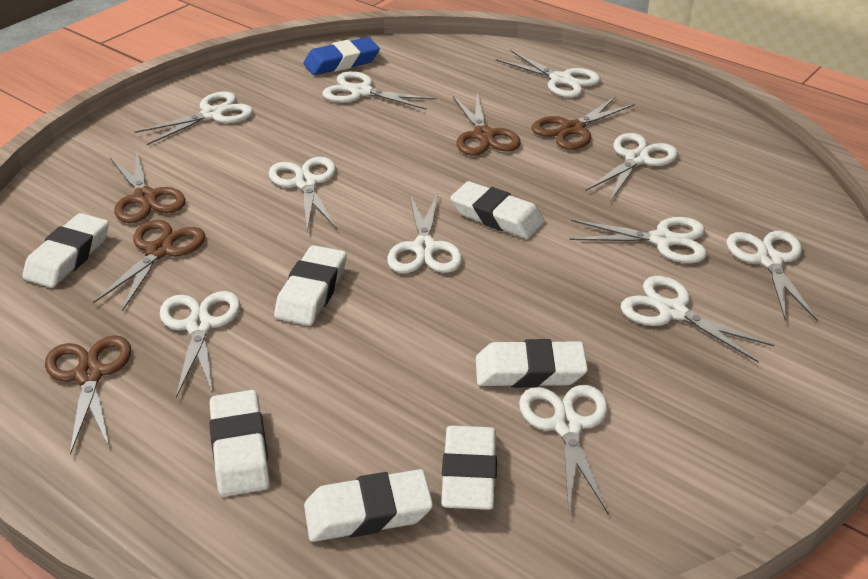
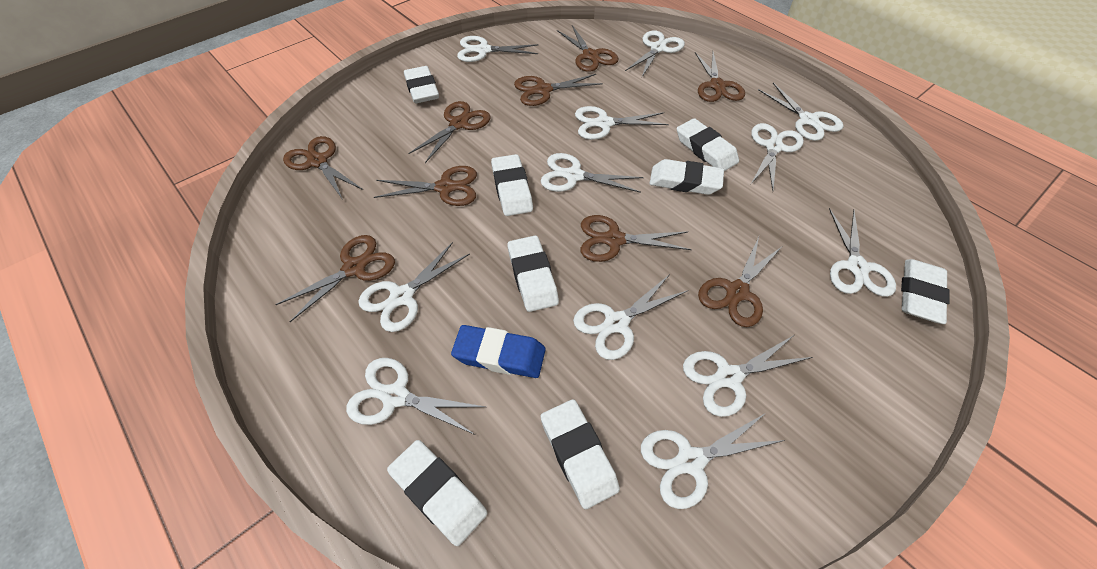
brown scissors: [45,335,131,455] [93,220,205,311] [110,150,186,223] [453,93,521,156] [531,96,635,150] = 5 -> [275,235,395,322] [283,136,363,200] [374,166,477,206] [408,101,491,163] [514,74,603,106] [557,25,618,72] [581,215,692,262] [695,52,745,102] [698,237,782,327] = 9
white eraser: [23,213,109,288] [210,390,270,497] [274,245,347,326] [304,469,433,542] [441,426,497,510] [450,181,544,239] [476,339,588,388] = 7 -> [387,440,487,546] [404,66,439,103] [491,154,533,216] [507,236,559,312] [541,399,620,509] [649,159,724,195] [677,118,739,171] [901,259,950,324] = 8
white scissors: [135,92,253,145] [160,291,240,398] [269,157,337,231] [323,71,436,110] [387,193,462,273] [496,50,601,98] [519,385,609,515] [569,217,707,263] [585,133,678,202] [621,276,774,363] [727,231,818,322] = 11 -> [346,358,486,435] [358,242,470,332] [457,36,539,62] [541,153,644,193] [573,274,688,360] [575,106,669,140] [625,30,685,77] [641,413,785,509] [683,335,813,417] [751,123,804,191] [758,83,844,141] [829,208,896,297] = 12

